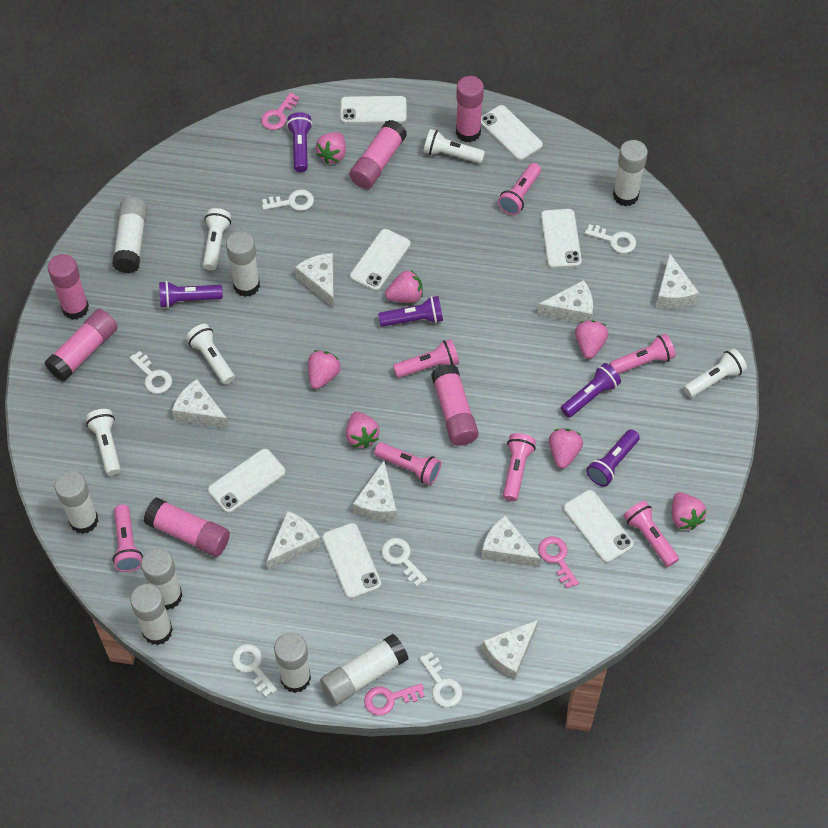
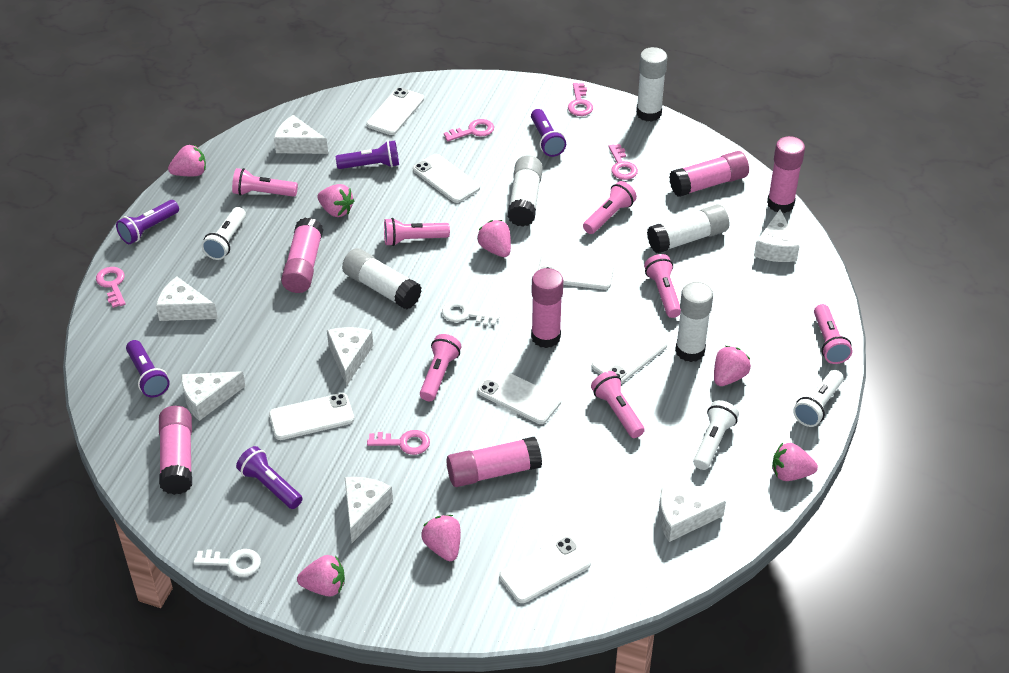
pink key: [261,92,299,130] [364,683,425,715] [538,537,579,589] = 3 -> [96,267,126,308] [367,430,430,455] [444,119,494,141] [568,83,593,116] [608,144,638,180] = 5
white cheese: [172,379,229,428] [266,511,321,570] [295,253,334,308] [353,461,397,521] [482,516,541,567] [482,620,538,680] [537,280,593,323] [656,254,699,309] = 8 -> [156,277,218,321] [181,371,245,421] [274,115,328,154] [327,327,373,386] [344,477,393,543] [659,488,726,542] [754,209,800,262] = 7
white flashlight: [86,409,121,476] [186,324,235,385] [203,208,231,271] [424,129,485,164] [683,348,747,398] = 5 -> [201,207,246,260] [693,400,739,470] [793,370,844,427] = 3
white glue stick: [54,471,98,534] [112,197,147,273] [130,584,173,645] [141,548,183,610] [226,231,260,297] [274,632,311,693] [320,634,409,705] [613,140,648,206] = 8 -> [342,248,422,309] [508,155,543,227] [636,47,667,122] [647,204,729,253] [675,282,713,362] = 5
white key: [130,351,172,394] [232,644,277,697] [262,189,314,211] [381,538,427,587] [419,652,462,707] [584,224,636,253] = 6 -> [194,549,261,577] [442,300,500,325] = 2

